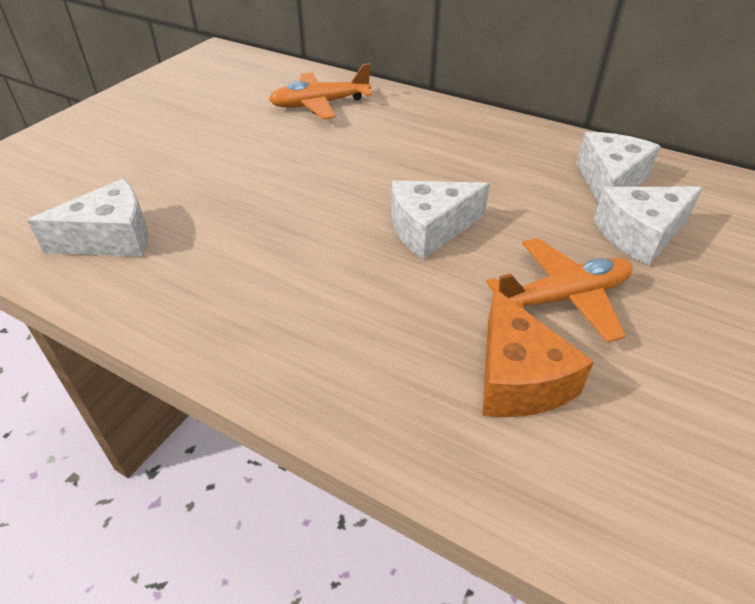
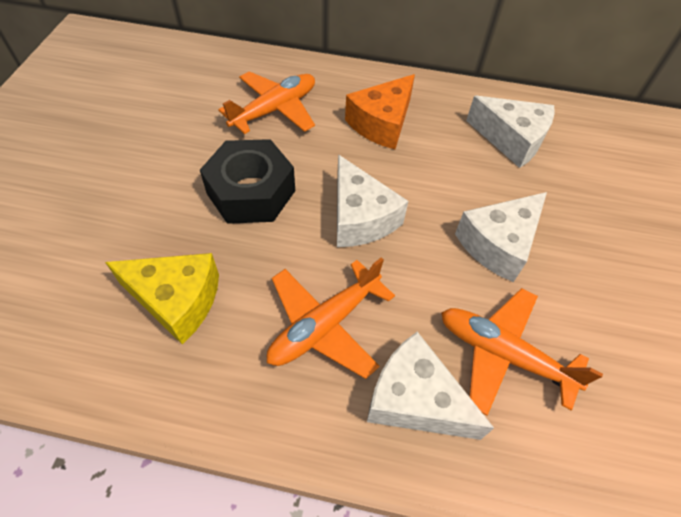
black nut: none = 0 -> [200,139,295,224] = 1
orange plane: [269,63,372,119] [486,238,633,343] = 2 -> [218,71,315,134] [267,257,395,379] [441,288,603,416] = 3
yellow cheese: none = 0 -> [105,253,219,345] = 1

